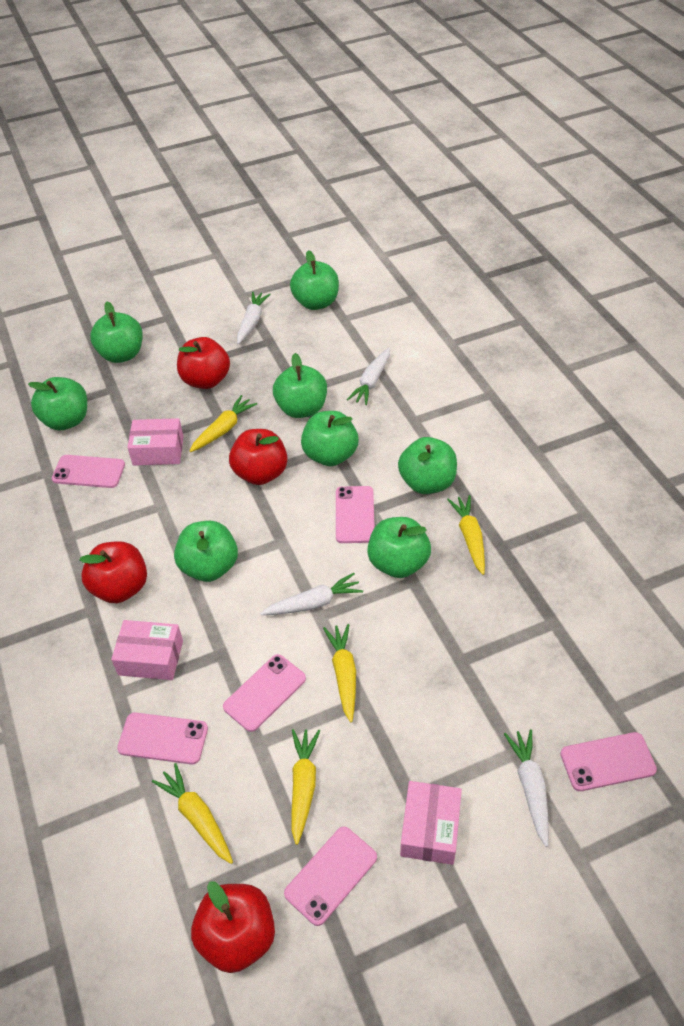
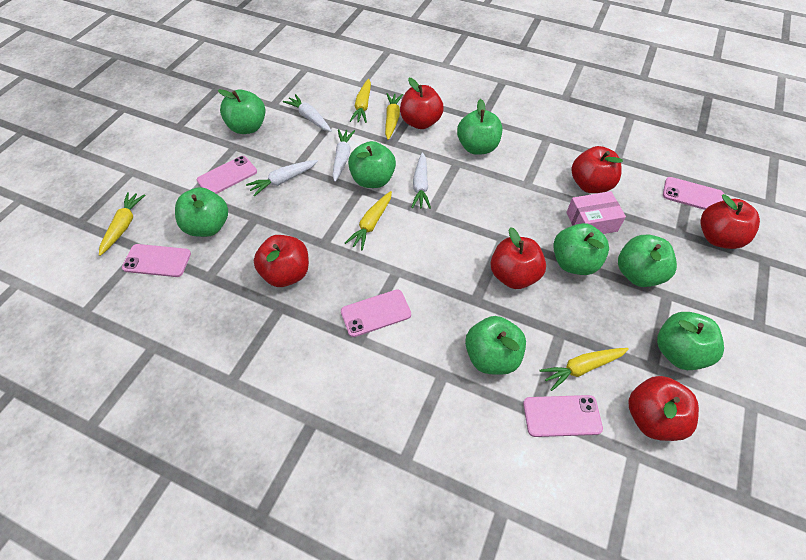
pink box: [111,620,183,680] [127,418,184,466] [400,781,462,865] = 3 -> [566,191,626,234] = 1
pink phone: [52,455,125,488] [117,712,208,764] [223,654,306,732] [284,826,377,926] [336,486,375,543] [560,732,657,791] = 6 -> [122,244,191,277] [197,156,257,194] [341,289,411,337] [523,395,603,437] [663,177,724,210] = 5
red apple: [79,541,147,603] [177,337,230,389] [191,881,275,973] [229,429,287,485] = 4 -> [254,235,309,287] [400,78,444,129] [490,227,546,289] [571,146,623,193] [628,376,699,441] [700,194,760,249] = 6

